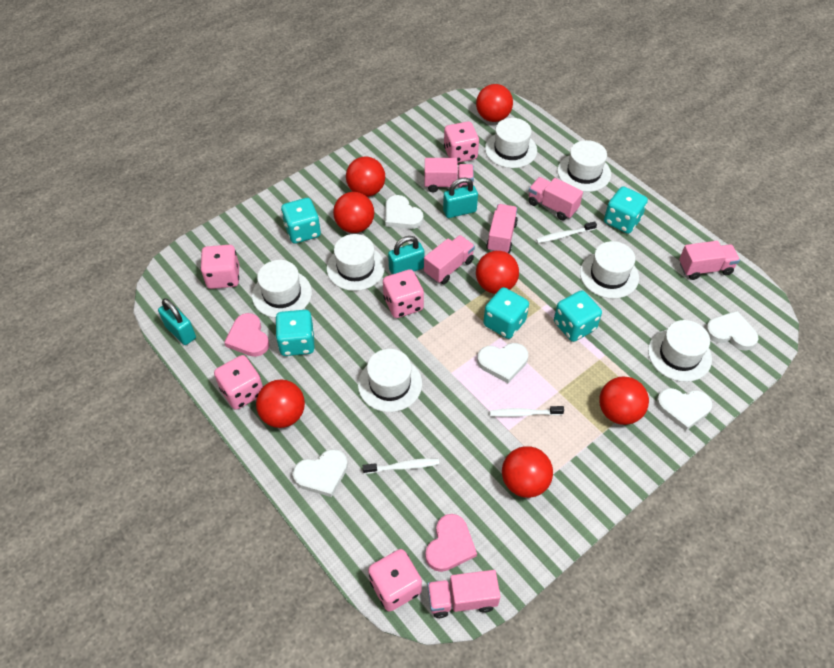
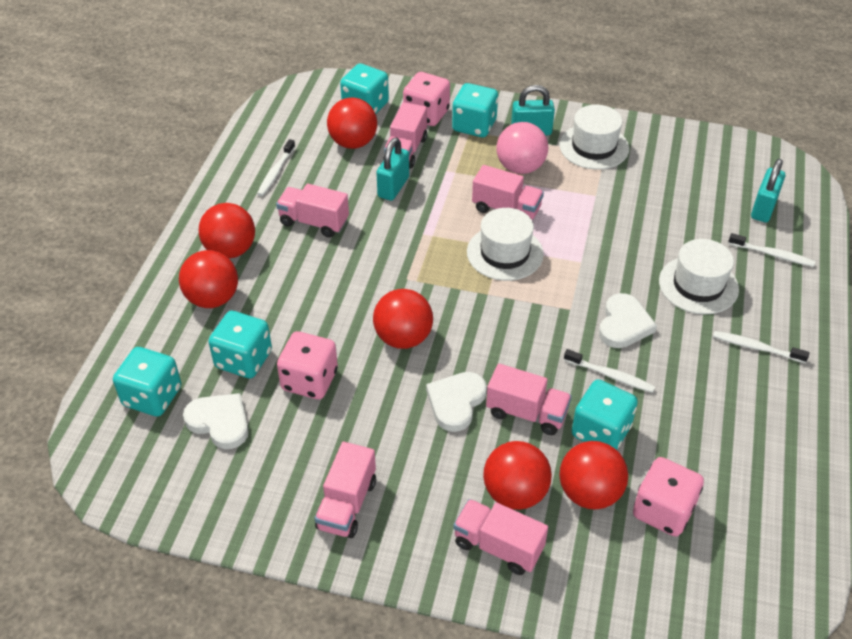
pink ball: none = 0 -> [496,122,548,174] = 1
pink dice: [200,245,239,289] [214,355,263,410] [368,549,422,611] [383,269,424,318] [444,121,479,163] = 5 -> [277,331,338,399] [403,72,450,126] [633,457,704,537] = 3
pink heart: [224,313,269,357] [425,514,477,572] = 2 -> none = 0
red ball: [256,379,305,428] [333,192,374,233] [346,157,385,197] [476,84,513,122] [476,251,519,294] [502,446,553,498] [599,376,649,425] = 7 -> [179,250,238,308] [199,203,255,258] [327,97,377,149] [373,289,433,349] [483,441,552,510] [560,441,628,510] = 6
white hat: [252,260,312,318] [327,234,385,291] [358,349,422,412] [485,118,537,168] [557,140,611,192] [580,241,639,299] [648,320,712,382] = 7 -> [467,208,544,281] [559,105,629,170] [659,239,739,314] = 3
white heart: [293,449,348,497] [385,195,423,229] [477,343,528,383] [656,388,712,431] [705,311,758,351] = 5 -> [183,393,249,449] [426,372,487,432] [599,293,657,348] = 3
white toothbrush: [363,458,439,474] [490,406,564,417] [536,221,597,243] = 3 -> [257,139,295,196] [564,349,655,393] [713,331,809,363] [728,233,815,267] = 4

